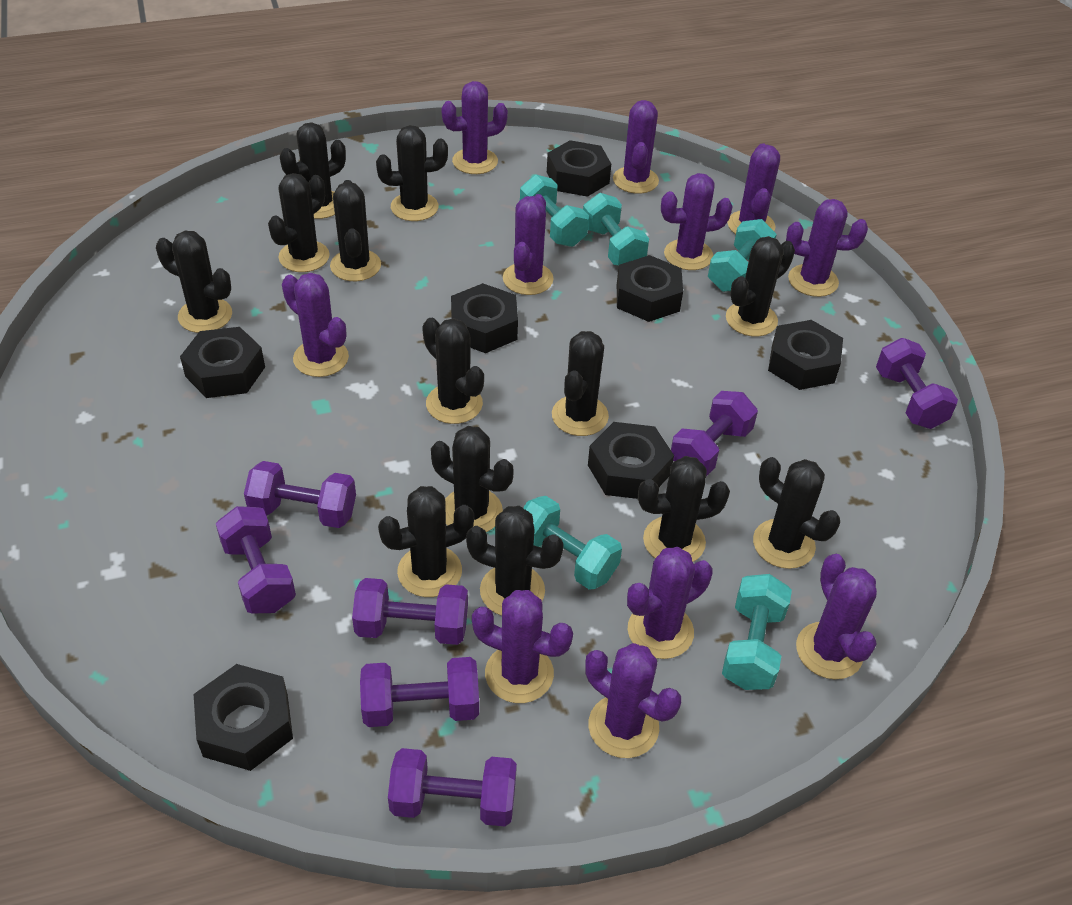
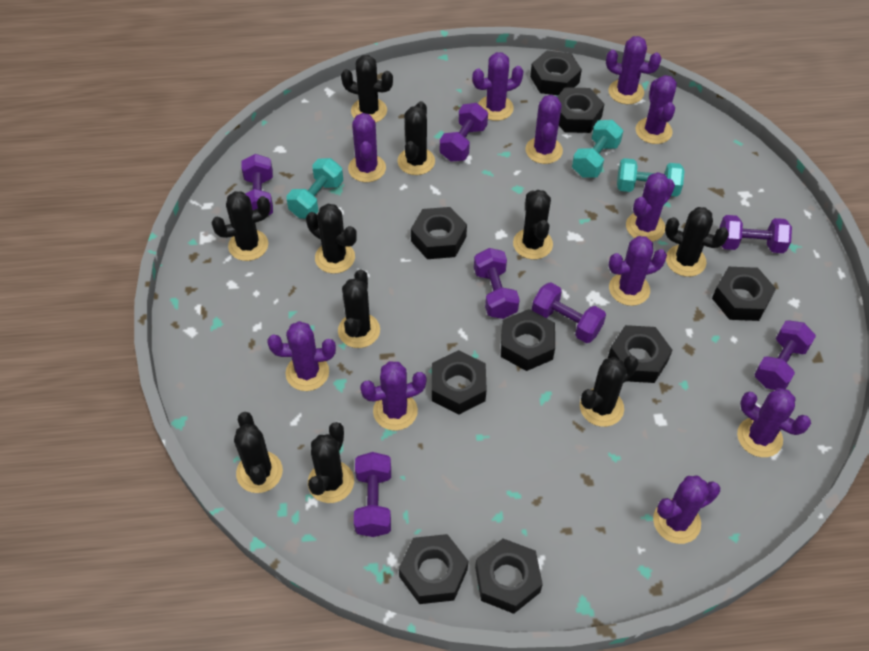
black cactus: [156,231,232,333] [268,173,330,272] [280,123,346,219] [330,180,381,281] [376,125,448,221] [378,486,474,597] [422,318,484,424] [431,426,514,532] [466,506,564,616] [552,331,609,436] [638,456,730,562] [726,236,795,336] [753,457,840,569] = 13 -> [211,191,270,261] [234,412,283,493] [306,204,357,274] [308,422,354,503] [338,269,380,348] [341,55,393,123] [397,101,435,175] [513,190,553,259] [580,356,639,427] [665,207,729,277] = 10
black nut: [180,327,265,398] [193,664,293,771] [451,283,518,353] [547,140,611,197] [588,422,674,499] [617,255,683,322] [768,320,843,390] = 7 -> [399,534,468,604] [411,207,467,259] [432,350,487,415] [475,538,543,614] [501,309,555,371] [530,50,582,95] [558,87,604,133] [608,325,672,383] [712,267,776,321] = 9
turquoise dumbbell: [520,175,589,247] [523,496,622,590] [583,193,649,266] [708,219,777,292] [722,574,792,690] = 5 -> [286,158,343,219] [572,120,623,178] [617,158,685,197] = 3

